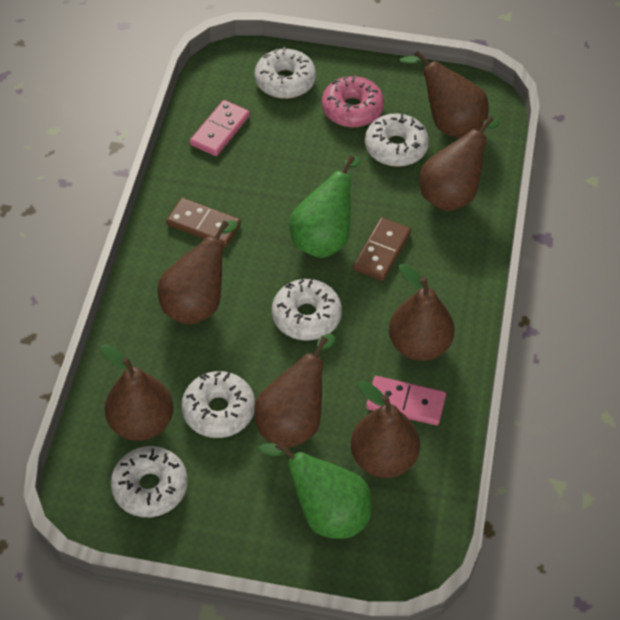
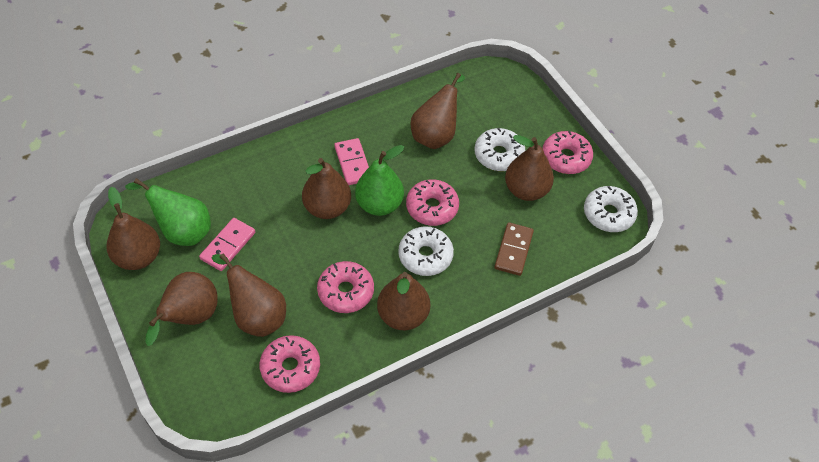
brown domino: [166,198,241,247] [353,217,411,281] = 2 -> [494,222,534,276] = 1
pink donut: [321,74,384,127] = 1 -> [259,335,320,393] [317,261,374,313] [406,179,459,226] [542,131,593,174] = 4
white donut: [111,446,188,517] [181,371,255,438] [254,47,316,99] [272,278,342,341] [365,114,429,167] = 5 -> [398,226,454,276] [474,128,525,171] [584,186,638,232] = 3

